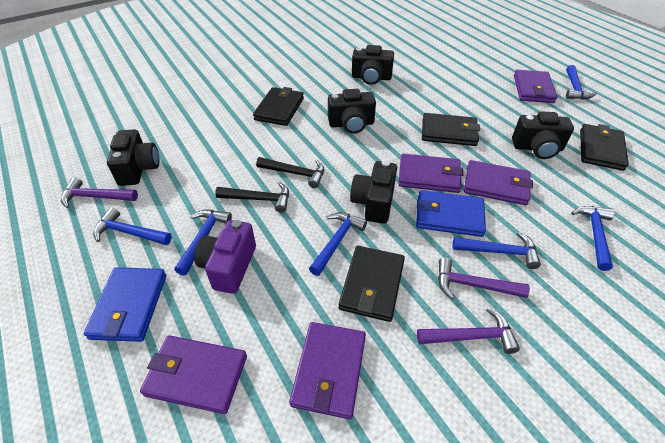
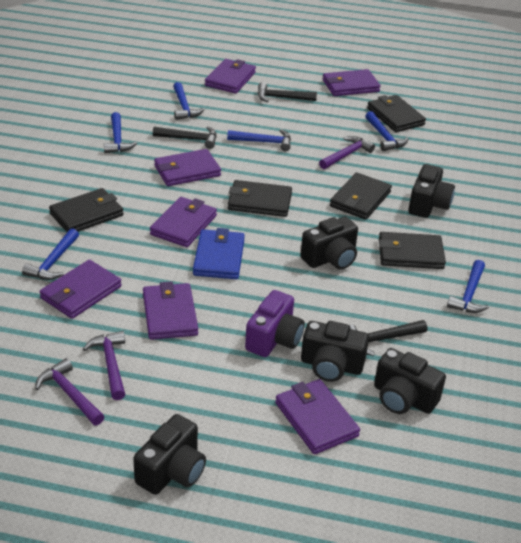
black hammer: [215,182,289,213] [256,157,324,188] = 2 -> [153,126,217,149] [258,82,317,102] [349,320,427,356] = 3
black wallet: [253,87,304,126] [339,246,405,322] [422,113,480,146] [580,124,629,171] = 4 -> [49,188,124,232] [228,180,292,217] [330,172,392,220] [367,95,426,132] [379,232,446,269] = 5
blue wallet: [84,267,166,342] [416,190,486,237] = 2 -> [193,228,245,279] = 1
purple wallet: [140,335,247,414] [289,322,366,419] [399,154,463,193] [464,160,533,205] [514,70,558,103] = 5 -> [40,260,122,319] [143,281,198,340] [150,197,217,247] [154,149,221,186] [205,59,256,94] [275,379,360,454] [323,69,381,96] = 7

